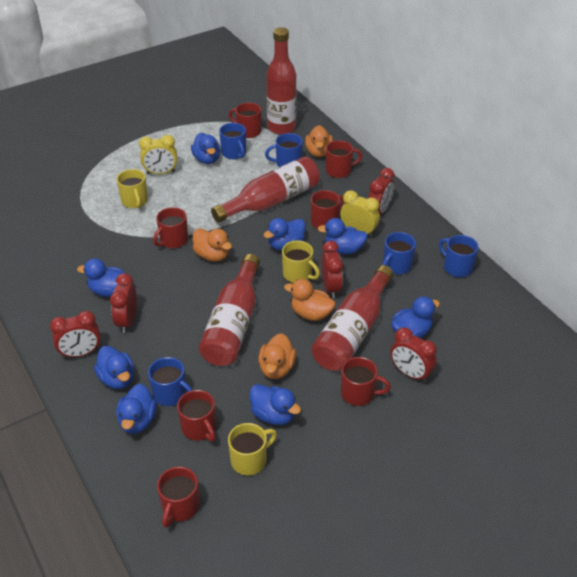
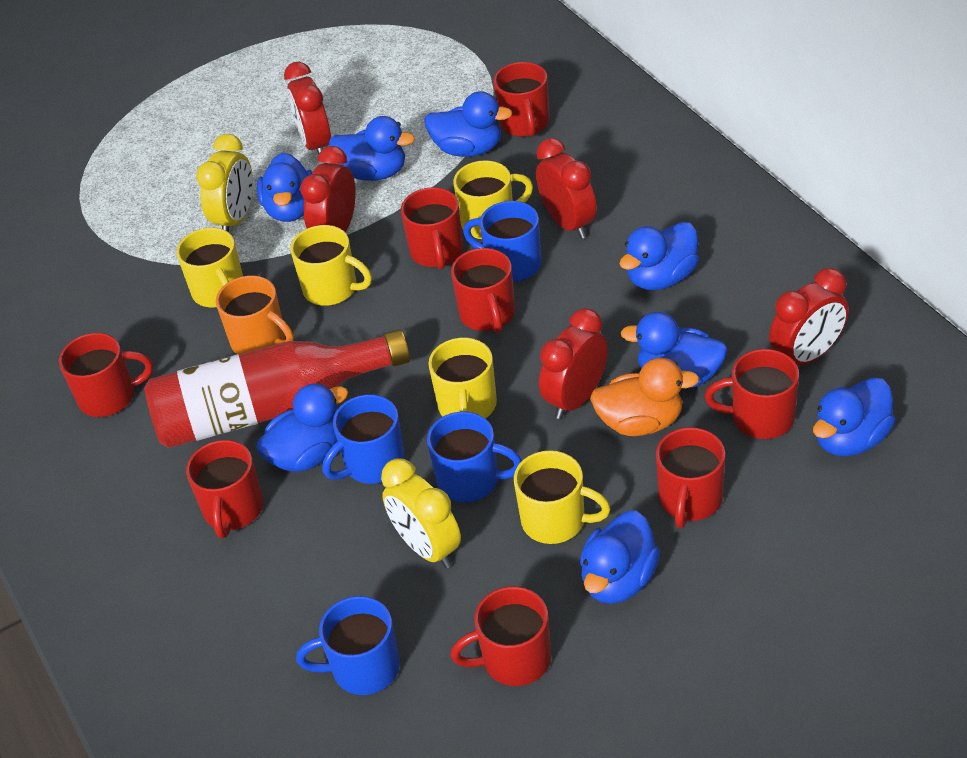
blue mug: [148,357,192,406] [219,123,246,159] [265,133,303,167] [382,232,416,274] [439,235,479,277] = 5 -> [296,596,400,695] [323,394,405,484] [427,412,522,502] [463,201,541,282] = 4
orange duck: [192,228,232,262] [258,333,296,379] [284,279,336,321] [305,125,333,157] = 4 -> [590,358,699,436] = 1
orange mug: none = 0 -> [216,275,294,355] = 1
red bottle: [199,254,260,366] [211,156,320,223] [266,27,297,135] [311,265,393,371] = 4 -> [144,329,410,448] = 1
red mug: [153,207,188,248] [157,467,200,528] [177,390,216,442] [229,103,261,138] [311,190,345,228] [326,140,362,178] [341,357,391,406] = 7 -> [59,333,153,417] [186,440,263,538] [401,187,463,269] [450,586,551,686] [451,248,515,334] [493,62,550,137] [656,427,725,528] [705,349,799,439] = 8
yellow mug: [117,169,148,208] [228,423,277,475] [282,240,320,283] = 3 -> [176,227,243,308] [290,225,372,306] [429,338,497,419] [453,160,533,239] [514,450,611,544] = 5

